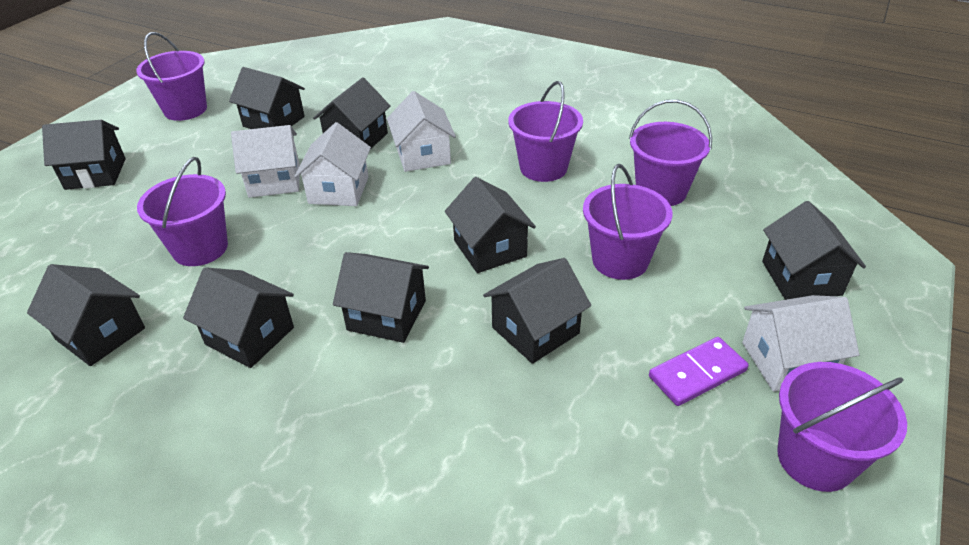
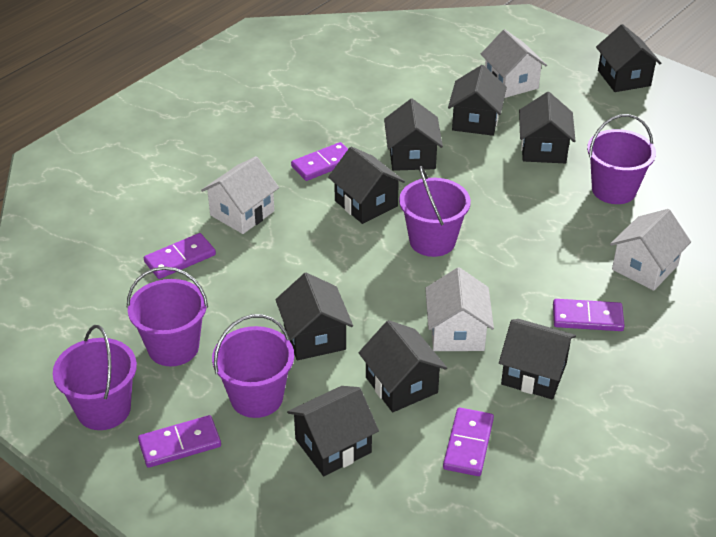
purple bucket: [136,32,207,121] [137,157,228,266] [508,81,583,182] [583,164,673,280] [629,100,712,206] [777,362,907,492] = 6 -> [53,325,137,430] [127,267,208,366] [212,314,294,418] [399,166,471,257] [587,114,656,204] = 5
purple domino: [649,337,749,406] = 1 -> [138,415,221,468] [144,233,216,279] [291,142,348,181] [443,408,494,476] [553,299,625,331] = 5

